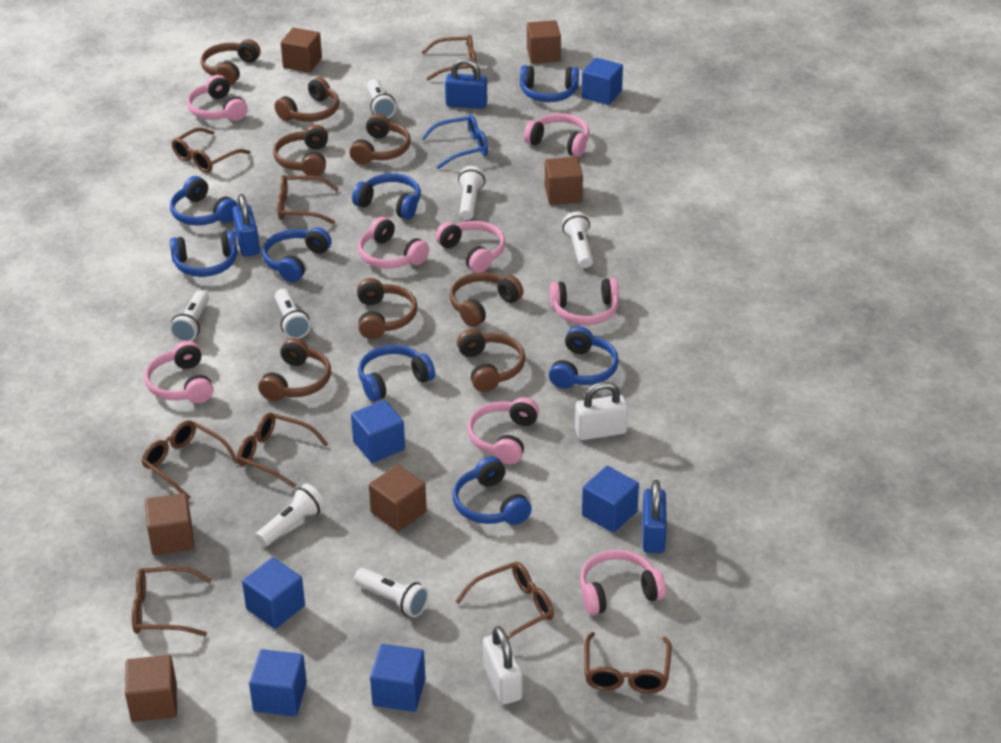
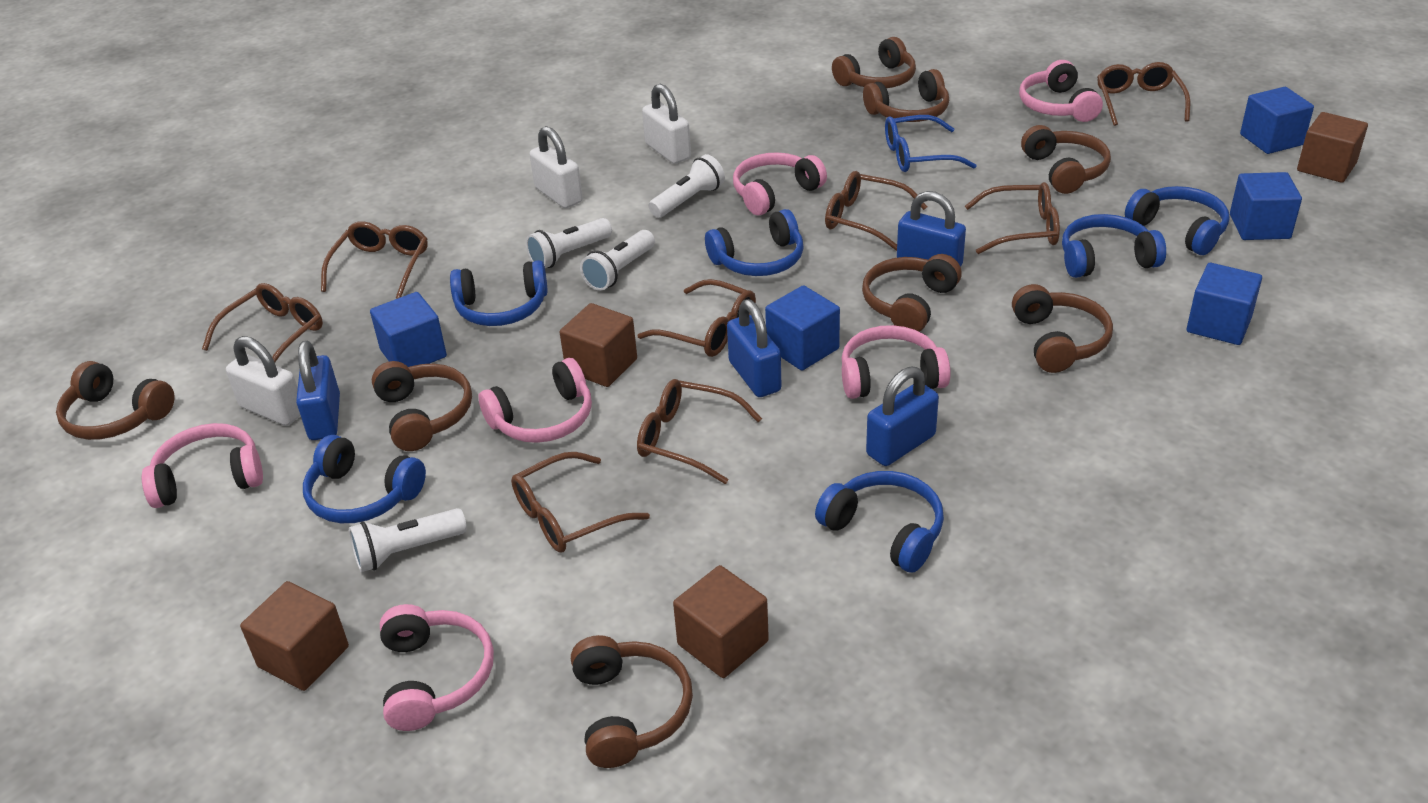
blue cube: [242,557,305,629] [249,649,307,717] [351,400,405,463] [370,644,426,712] [582,57,623,105] [582,466,639,533] = 6 -> [370,292,447,367] [765,285,840,371] [1187,263,1262,345] [1230,172,1302,240] [1240,87,1314,154] = 5
blue headphones: [170,176,238,225] [170,230,238,277] [262,227,332,282] [352,173,421,219] [358,345,435,402] [453,456,532,525] [520,65,579,102] [549,326,619,389] = 8 -> [303,435,426,523] [450,260,548,326] [705,209,803,276] [815,471,944,573] [1062,214,1166,278] [1125,186,1229,255] = 6
blue padlock: [232,194,260,257] [445,58,487,109] [642,480,667,553] = 3 -> [296,341,340,440] [727,299,781,397] [866,366,939,466] [897,191,966,267] = 4
brown cube: [125,655,177,722] [145,493,194,555] [281,28,322,73] [369,464,427,532] [527,20,561,63] [545,157,583,205] = 6 -> [240,581,349,691] [560,303,637,387] [673,565,769,678] [1297,112,1368,183] = 4
pink headphones: [145,341,213,403] [187,75,247,121] [358,217,429,269] [435,221,505,273] [467,397,539,464] [524,113,590,157] [550,278,619,325] [580,550,666,615] = 8 -> [142,423,263,508] [380,604,494,731] [479,358,592,443] [733,152,827,215] [842,325,951,399] [1019,60,1103,122] = 6
white flashlight: [170,290,209,342] [256,484,325,546] [275,289,311,339] [354,568,429,617] [367,79,396,118] [458,166,485,220] [562,212,593,268] = 7 -> [349,508,467,572] [526,218,612,268] [580,230,655,291] [649,154,725,218] = 4
white padlock: [483,626,522,705] [575,382,628,440] = 2 -> [226,336,301,426] [529,126,583,208] [642,84,691,164] = 3

